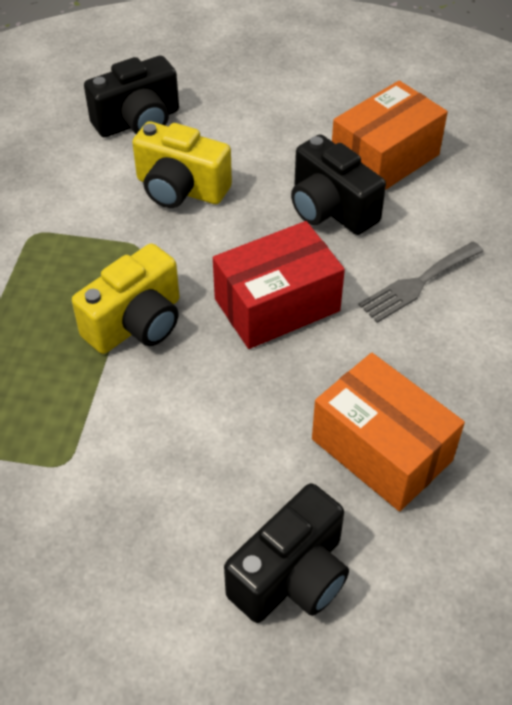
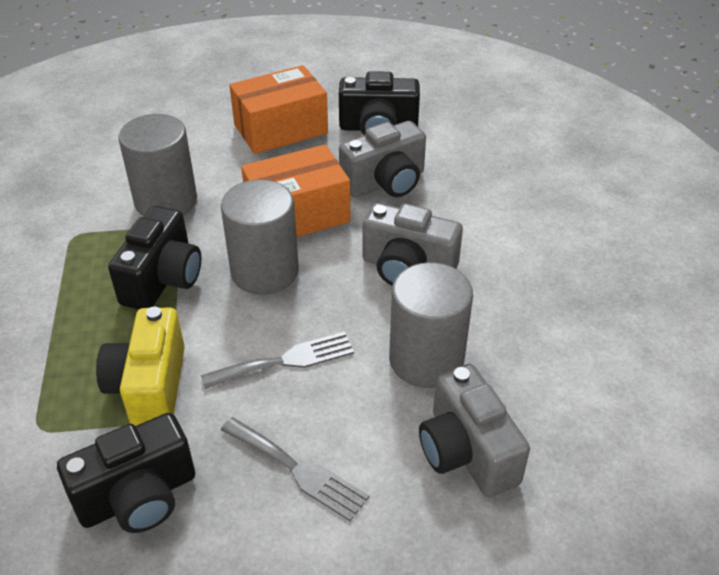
grey camera: none = 0 -> [339,121,426,198] [363,203,463,286] [419,364,530,497] = 3
grey cylinder: none = 0 -> [118,114,197,216] [221,179,299,295] [389,262,473,388] = 3
grey fork: [358,241,484,323] = 1 -> [201,332,354,389] [221,417,369,521] = 2
red box: [213,221,345,349] = 1 -> none = 0
yellow camera: [72,243,180,354] [132,121,232,208] = 2 -> [96,307,185,426] = 1

